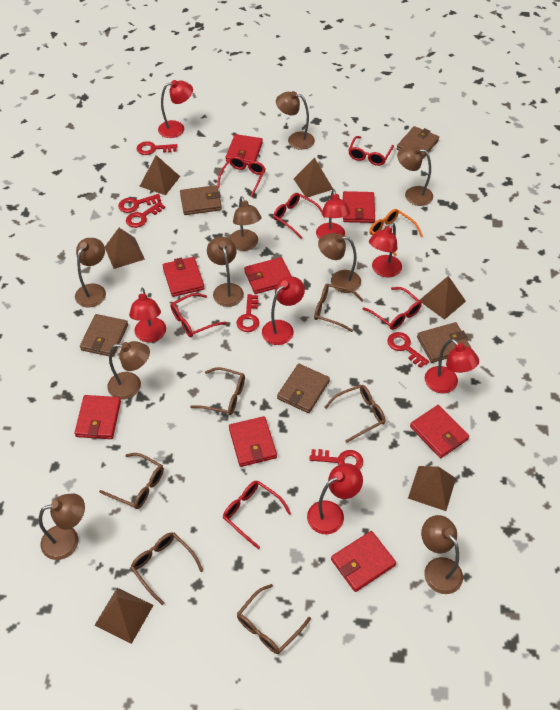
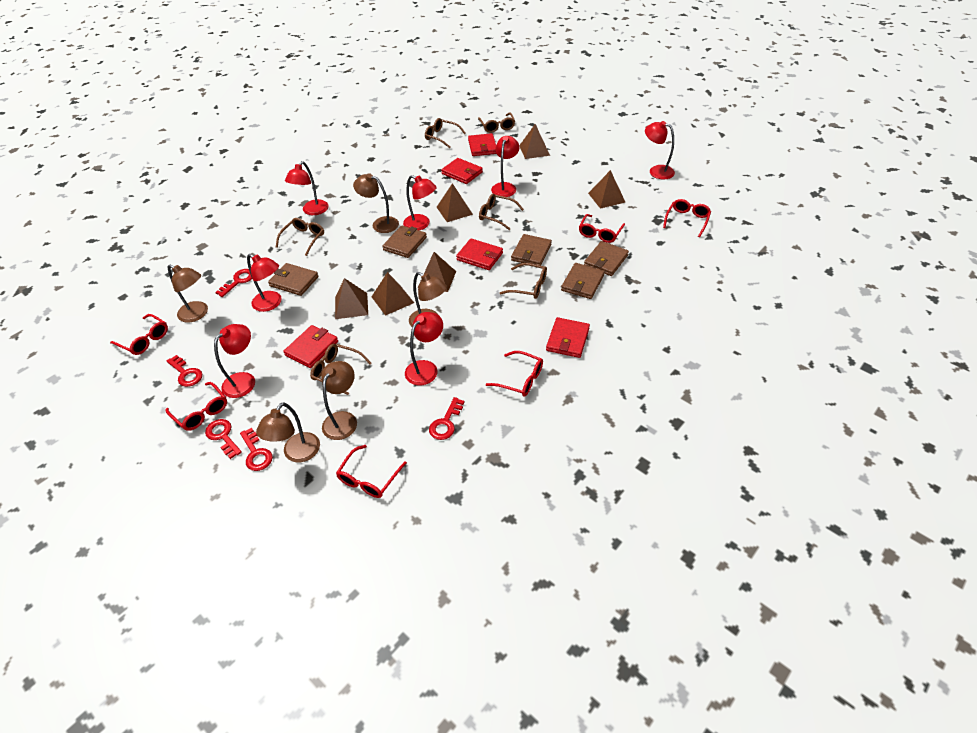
brown lamp: [39,493,85,560] [75,238,106,307] [107,341,150,400] [207,237,244,307] [229,196,262,251] [276,91,315,150] [318,233,361,293] [397,146,433,206] [421,515,463,594] = 9 -> [168,265,208,323] [256,402,320,462] [321,361,357,440] [353,173,399,233] [409,272,447,327] = 5
orange glasses: [369,209,423,256] = 1 -> none = 0
red key: [118,194,161,213] [126,201,165,228] [137,141,178,155] [236,294,259,332] [309,449,363,470] [387,332,429,368] = 6 -> [167,355,202,387] [205,419,242,459] [215,269,252,297] [240,428,273,471] [429,397,464,440] = 5
red wallet: [74,395,121,439] [163,257,204,297] [226,134,263,165] [229,416,277,467] [244,257,292,294] [331,531,396,592] [343,191,375,223] [410,405,469,458] = 8 -> [283,325,338,368] [441,158,483,184] [456,239,503,270] [468,133,496,156] [546,317,590,358] = 5

